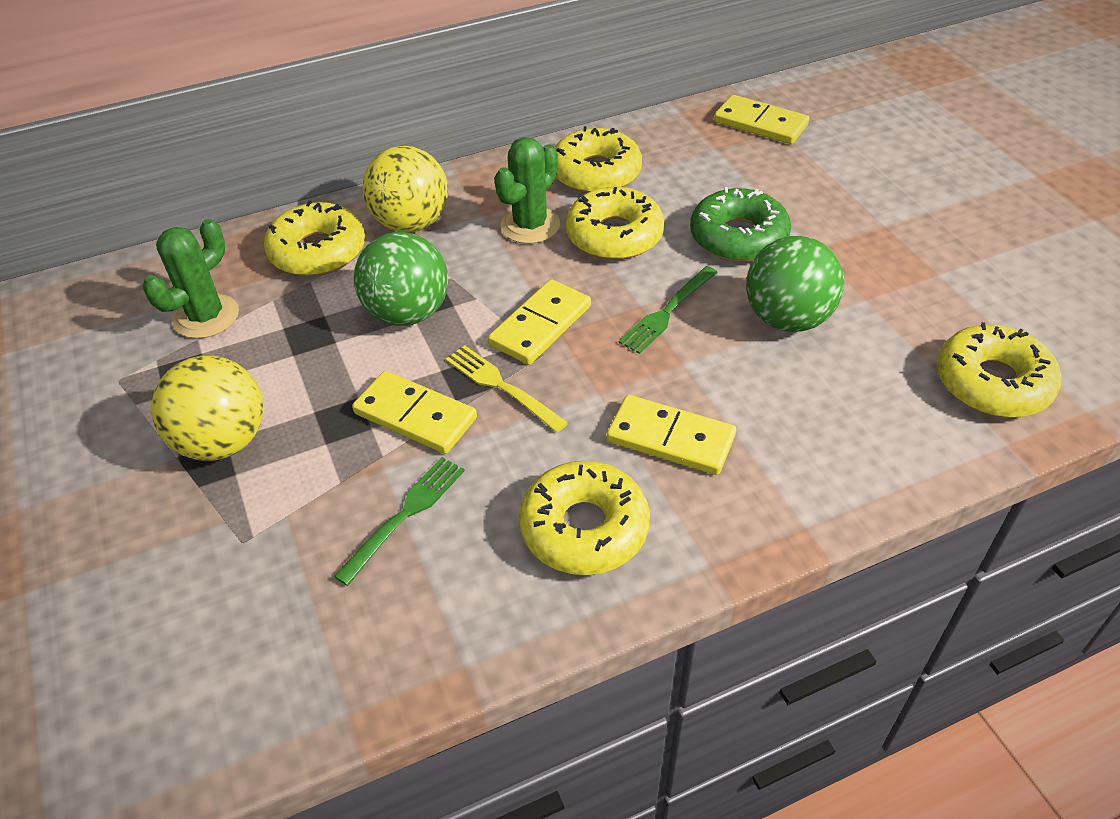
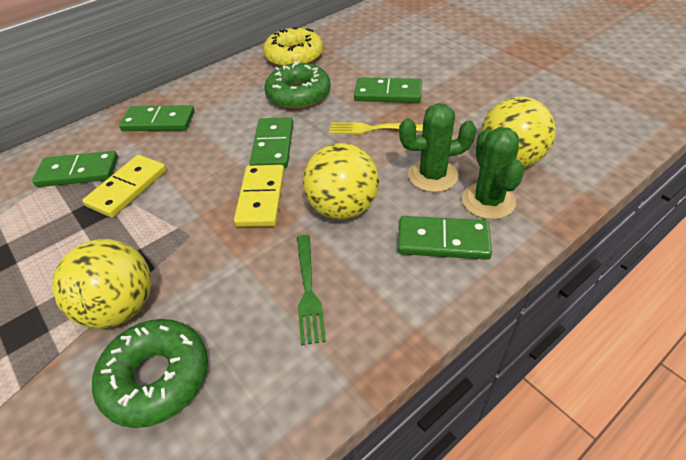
green ball: [354,232,448,326] [746,236,844,332] = 2 -> none = 0
green domino: none = 0 -> [32,151,118,187] [119,105,195,131] [250,117,293,168] [354,77,422,103] [398,216,492,260] = 5
green donut: [690,187,791,262] = 1 -> [92,319,208,428] [265,61,331,109] = 2
green fork: [334,457,465,586] [619,266,718,354] = 2 -> [297,235,326,345] = 1
yellow ball: [151,356,263,461] [363,146,448,233] = 2 -> [52,239,151,329] [303,143,379,220] [481,97,556,168] = 3
yellow domino: [352,371,477,454] [488,279,591,365] [607,395,736,475] [714,95,809,144] = 4 -> [82,155,166,218] [234,165,285,227] = 2
yellow donut: [264,200,365,277] [519,461,650,575] [554,126,642,193] [566,187,665,260] [937,322,1062,418] = 5 -> [263,27,323,67] = 1

